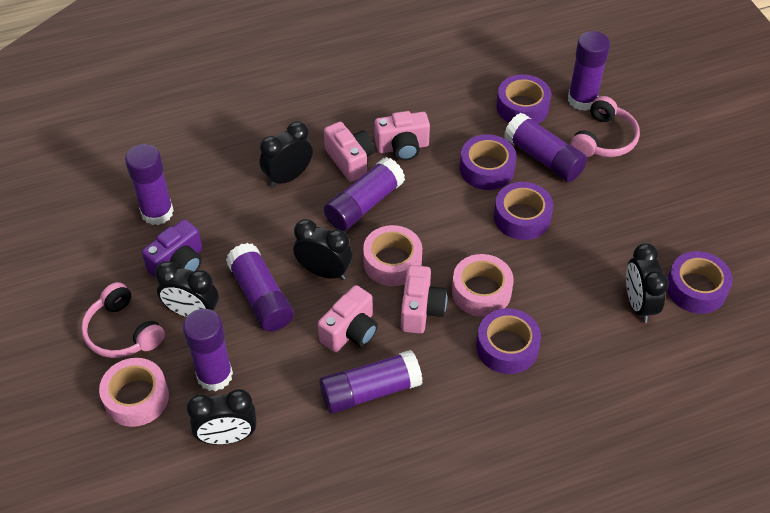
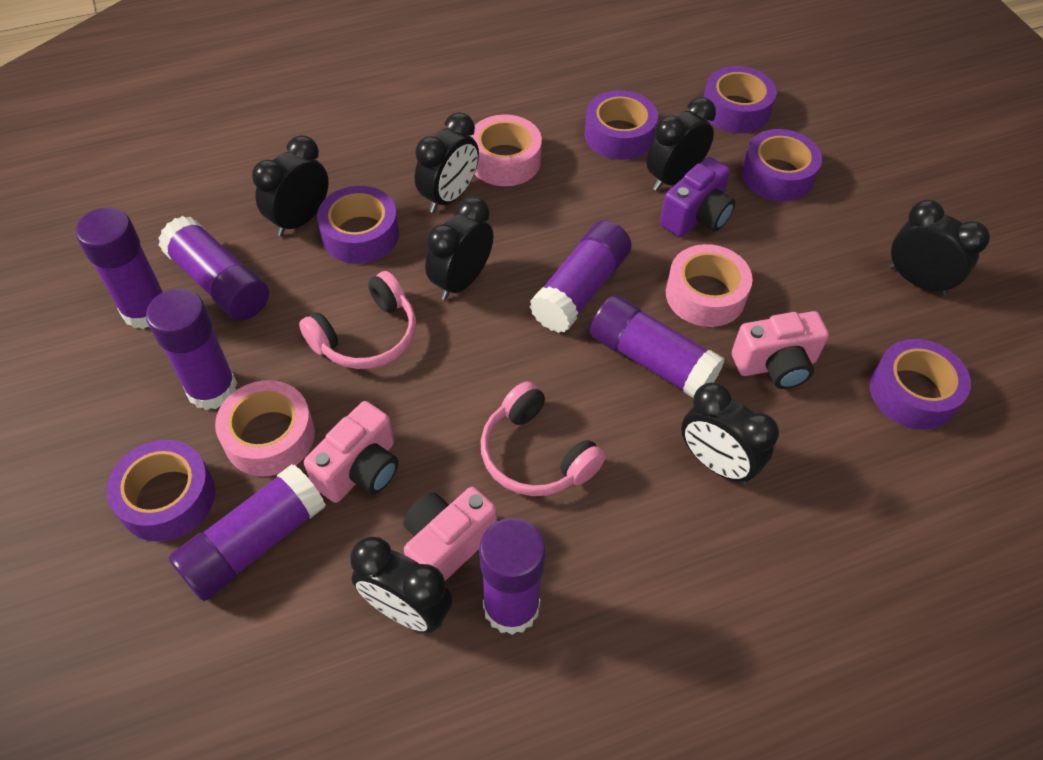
black clock: [155,261,219,317] [186,389,257,445] [260,121,313,187] [293,219,352,280] [626,243,669,323] = 5 -> [252,135,329,236] [350,537,453,633] [415,112,479,213] [425,196,493,300] [646,97,716,191] [681,382,779,484] [889,200,990,296] = 7
pink camera: [318,285,378,352] [324,122,375,182] [374,111,430,161] [401,265,447,334] = 4 -> [304,401,399,503] [403,487,497,581] [732,311,829,389] = 3
purple tape: [460,134,517,190] [477,308,541,374] [494,182,553,240] [496,74,551,124] [667,251,733,314] = 5 -> [106,440,215,542] [317,186,399,264] [584,90,658,160] [704,66,777,133] [741,129,822,202] [870,339,971,430] = 6

